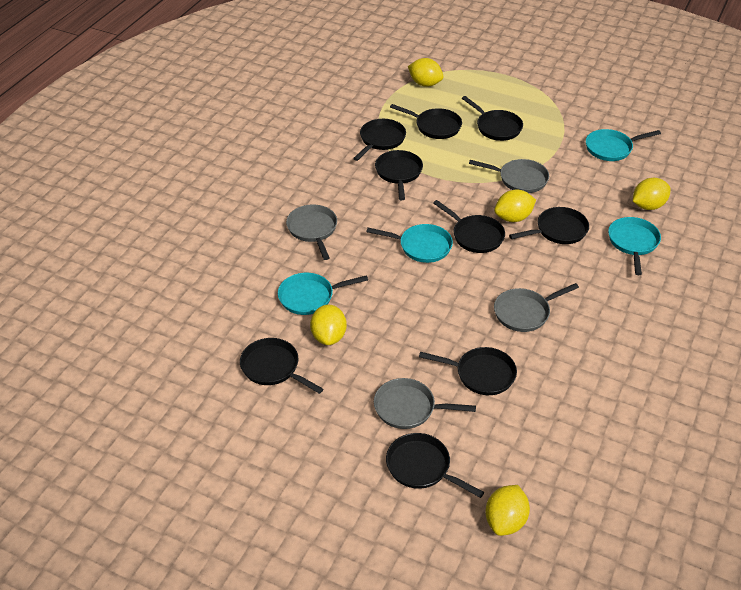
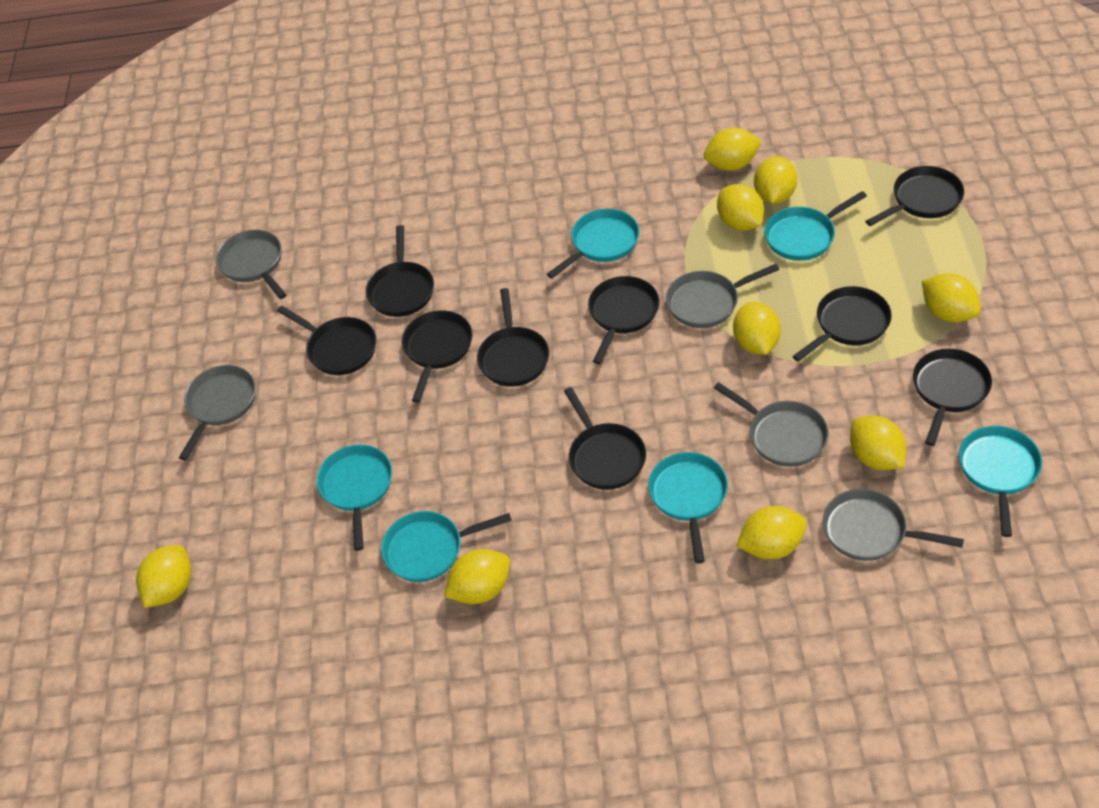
grey pan: [286,204,337,260] [374,378,476,429] [469,159,549,193] [494,283,579,332] = 4 -> [179,365,256,460] [216,230,287,299] [666,264,779,328] [714,382,828,467] [823,489,964,561] = 5
turquoise pan: [278,273,368,315] [366,224,453,263] [586,129,661,161] [608,217,661,275] = 4 -> [316,445,392,551] [381,511,512,582] [547,209,640,279] [648,452,728,563] [764,191,867,261] [959,426,1042,537] = 6
yellow lemon: [310,304,347,345] [408,58,444,87] [486,485,530,536] [494,190,536,222] [633,178,670,210] = 5 -> [136,545,191,608] [444,549,510,604] [704,128,762,171] [717,184,764,231] [733,302,781,355] [736,506,807,559] [754,156,797,204] [850,416,906,470] [922,273,981,322] = 9

